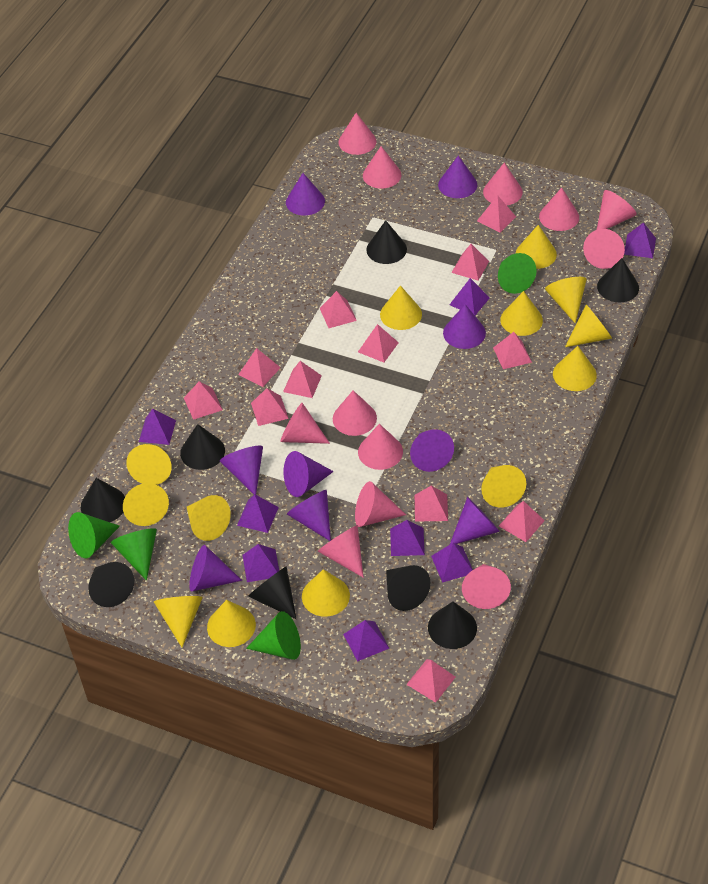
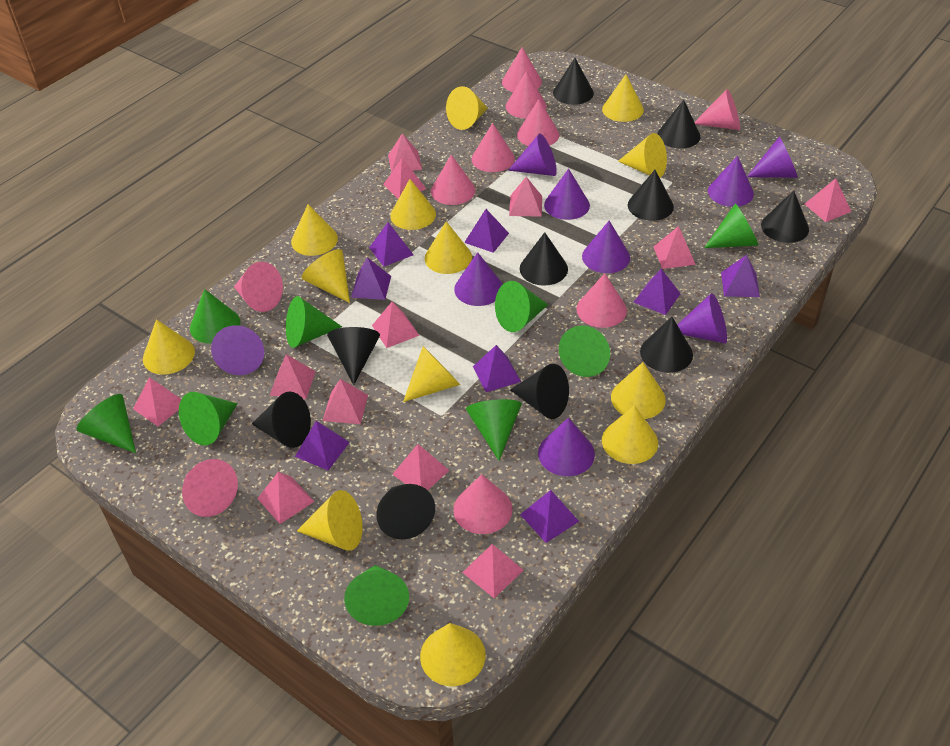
black cone: [81,478,125,522] [88,562,134,607] [180,424,225,470] [248,566,296,619] [366,220,407,264] [386,565,430,611] [428,602,477,649] [597,258,639,302] = 8 -> [252,391,311,448] [327,327,380,385] [376,484,435,539] [510,364,569,419] [520,232,568,286] [553,58,594,105] [628,170,674,221] [640,317,693,373] [657,100,700,149] [761,191,809,243] = 10
green cone: [68,512,120,558] [111,528,157,581] [246,611,301,660] [498,253,537,294] = 4 -> [77,394,136,453] [179,392,238,446] [190,289,240,343] [286,296,342,348] [344,565,409,626] [466,399,522,460] [495,281,548,332] [559,326,610,377] [704,203,758,248] = 9
pink cone: [280,403,330,444] [318,525,364,578] [333,390,377,436] [338,113,377,155] [355,481,406,527] [358,424,403,470] [363,146,401,189] [462,564,511,609] [483,163,523,205] [539,188,579,231] [583,229,625,269] [597,190,637,230] = 12 -> [182,459,238,517] [234,262,283,312] [431,155,475,205] [453,474,512,534] [472,123,515,172] [502,47,542,92] [506,71,547,118] [517,99,559,146] [576,273,627,328] [694,89,740,130] = 10

